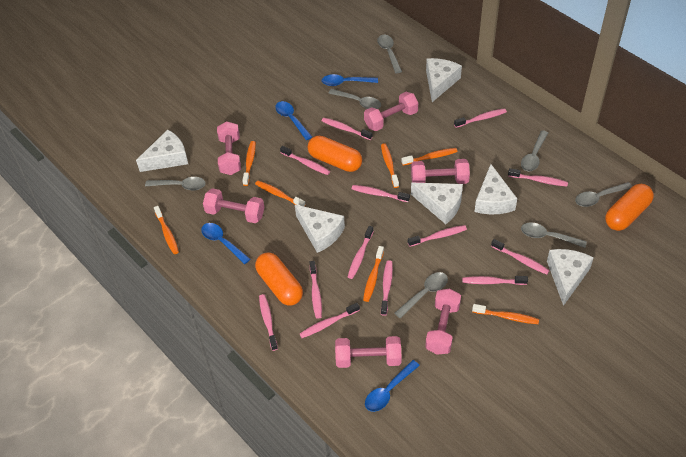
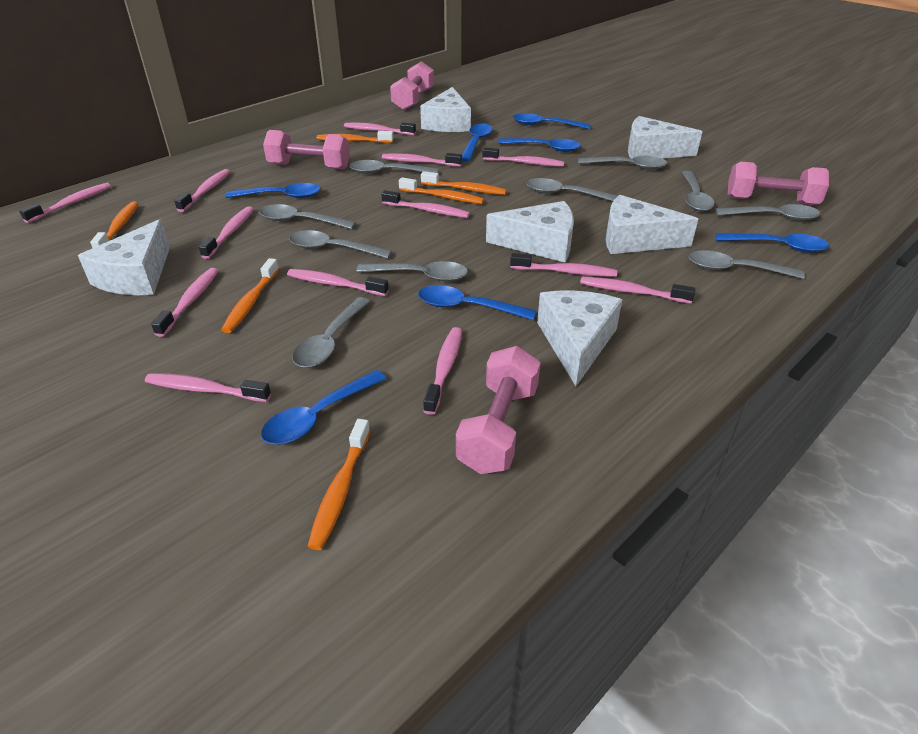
blue spoon: [201,223,250,264] [275,101,312,140] [322,74,378,86] [365,360,420,412] = 4 -> [226,183,320,198] [261,370,387,445] [418,285,536,320] [462,123,493,161] [498,138,581,152] [513,113,590,129] [716,233,829,253] = 7
grey spoon: [145,177,206,190] [328,89,381,109] [377,35,402,73] [395,272,448,319] [521,130,548,171] [521,222,587,248] [575,182,632,207] = 7 -> [259,204,356,229] [289,230,392,259] [292,297,371,368] [350,160,438,174] [356,261,468,282] [526,178,618,201] [578,156,667,170] [682,171,715,212] [689,250,805,279] [715,204,820,221] = 10
orange capsule: [255,252,303,306] [308,136,362,172] [605,184,654,231] = 3 -> none = 0
orange toothbrush: [154,206,179,254] [242,141,256,186] [255,181,305,207] [363,246,384,302] [381,143,399,188] [401,148,457,166] [472,304,539,324] = 7 -> [90,202,138,248] [221,258,279,333] [308,419,370,550] [317,131,394,143] [399,177,484,204] [421,171,507,195] = 6
pink dumbbell: [203,188,264,223] [217,121,241,175] [335,336,402,368] [364,92,418,131] [411,159,470,184] [425,289,461,355] = 6 -> [263,130,350,170] [390,61,434,110] [456,346,541,474] [728,162,829,205] = 4

